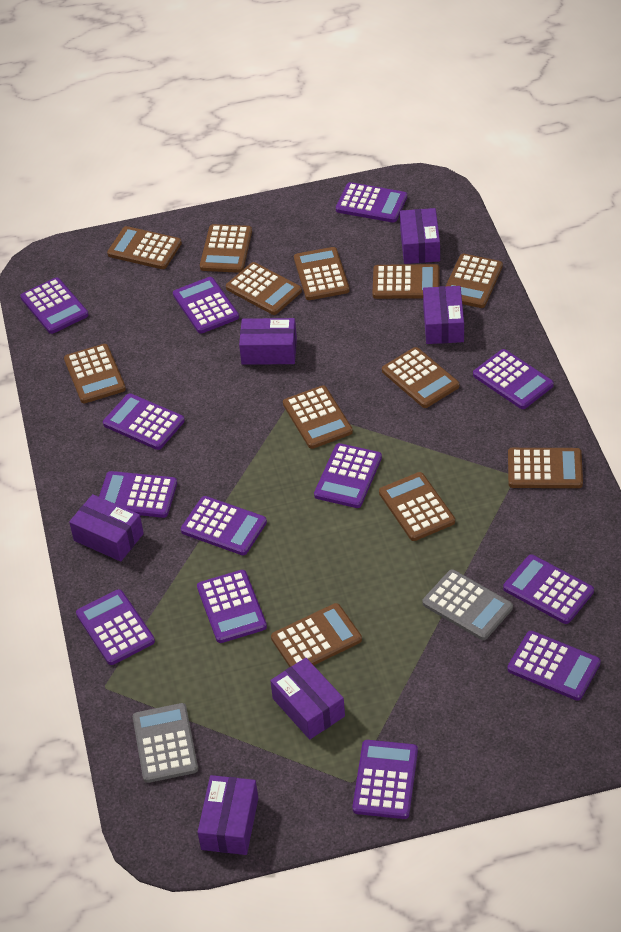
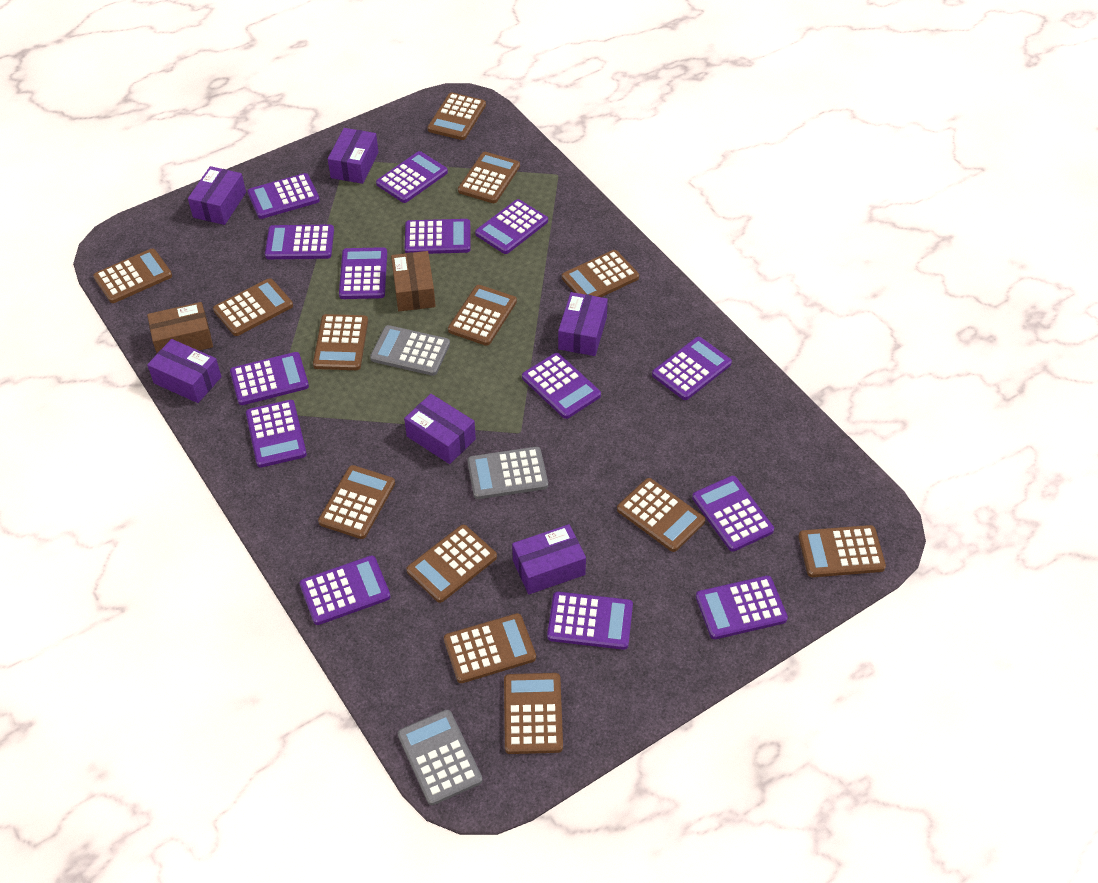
brown box: none = 0 -> [147,302,213,353] [391,251,436,311] = 2
brown calculator: [64,344,126,403] [107,226,182,269] [200,224,252,273] [226,262,302,315] [271,603,362,667] [283,385,353,449] [294,247,350,300] [372,264,440,299] [379,472,455,541] [382,347,459,408] [446,254,503,308] [508,448,583,488] = 12 -> [93,249,172,303] [213,278,293,336] [313,314,368,370] [318,465,395,539] [406,525,497,603] [427,92,486,140] [444,613,536,683] [448,285,517,346] [458,152,520,203] [504,673,563,754] [562,250,639,297] [617,478,705,552] [798,525,886,577] = 13
grey calculator: [133,703,198,783] [422,569,513,640] = 2 -> [370,325,450,376] [398,710,482,805] [467,447,548,499] = 3
purple calculator: [20,277,89,334] [76,589,155,665] [99,471,177,518] [103,393,185,450] [173,277,239,334] [181,496,267,555] [197,570,267,643] [314,443,382,508] [336,182,407,223] [352,740,418,819] [473,349,554,409] [503,554,594,624] [507,631,601,701] = 13 -> [230,352,309,405] [246,400,307,468] [247,173,320,219] [265,225,334,259] [300,555,390,625] [339,247,387,299] [376,151,448,203] [405,219,471,254] [475,199,548,254] [522,353,601,419] [547,592,633,650] [652,337,732,400] [692,476,774,552] [696,576,788,639] = 14

